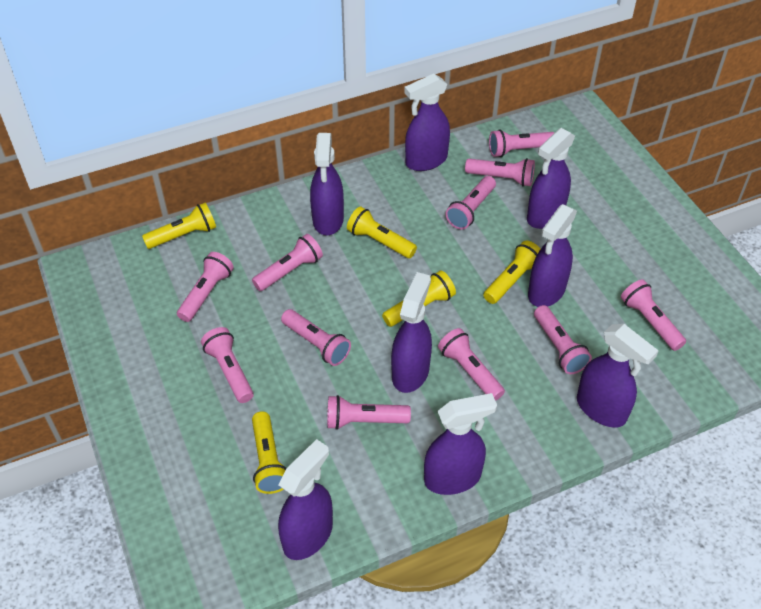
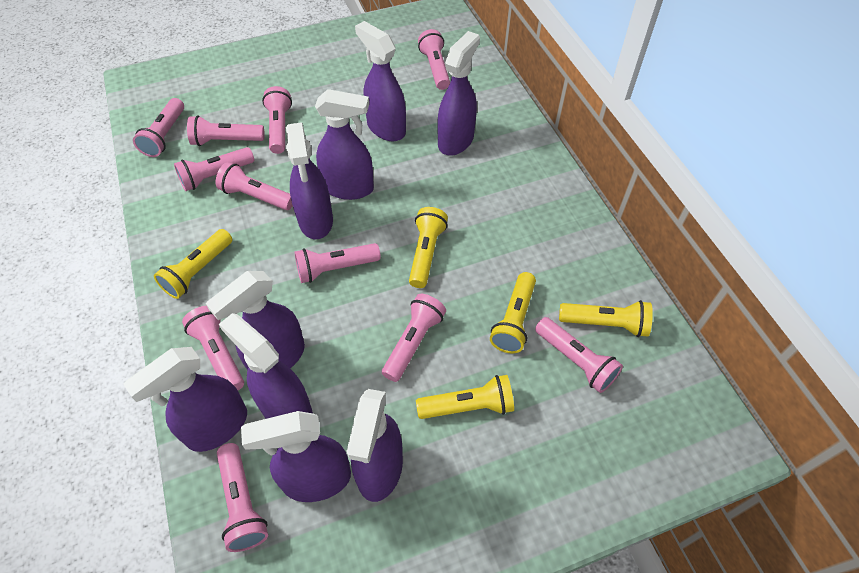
purple spray bottle: [278,439,333,560] [310,133,344,235] [391,272,432,393] [404,74,450,171] [424,393,497,495] [527,128,575,229] [528,204,577,307] [577,324,659,428] = 8 -> [123,347,247,452] [206,271,305,370] [219,313,313,419] [241,411,351,502] [286,122,333,239] [315,89,374,200] [346,389,403,502] [355,21,406,141] [437,31,480,156] = 9

